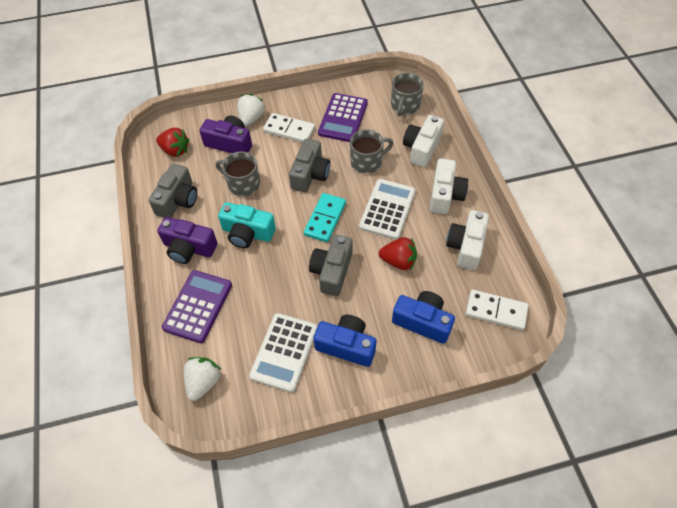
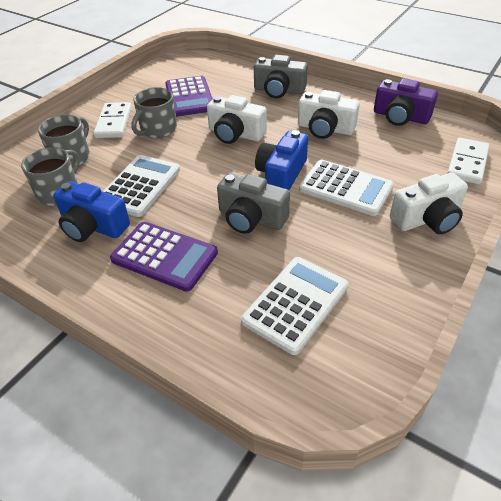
grey camera: [149,163,197,218] [289,138,330,192] [309,235,353,296] = 3 -> [217,173,290,234] [254,55,308,98] = 2
purple camera: [157,217,217,264] [199,115,252,153] = 2 -> [374,78,438,126] = 1
red strawberry: [156,128,189,157] [379,237,417,270] = 2 -> none = 0
turquoise camera: [218,202,276,248] = 1 -> none = 0
turquoise domino: [304,193,346,242] = 1 -> none = 0
white calculator: [249,313,317,393] [359,179,416,240] = 2 -> [103,155,180,217] [241,257,348,355] [299,160,394,216] = 3
white strawberry: [184,357,222,401] [237,94,265,127] = 2 -> none = 0

